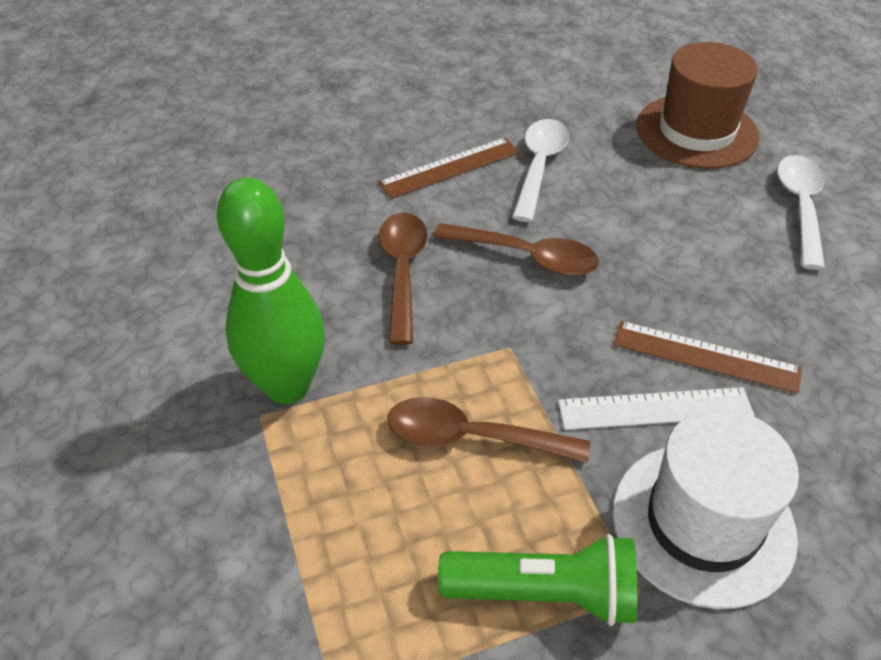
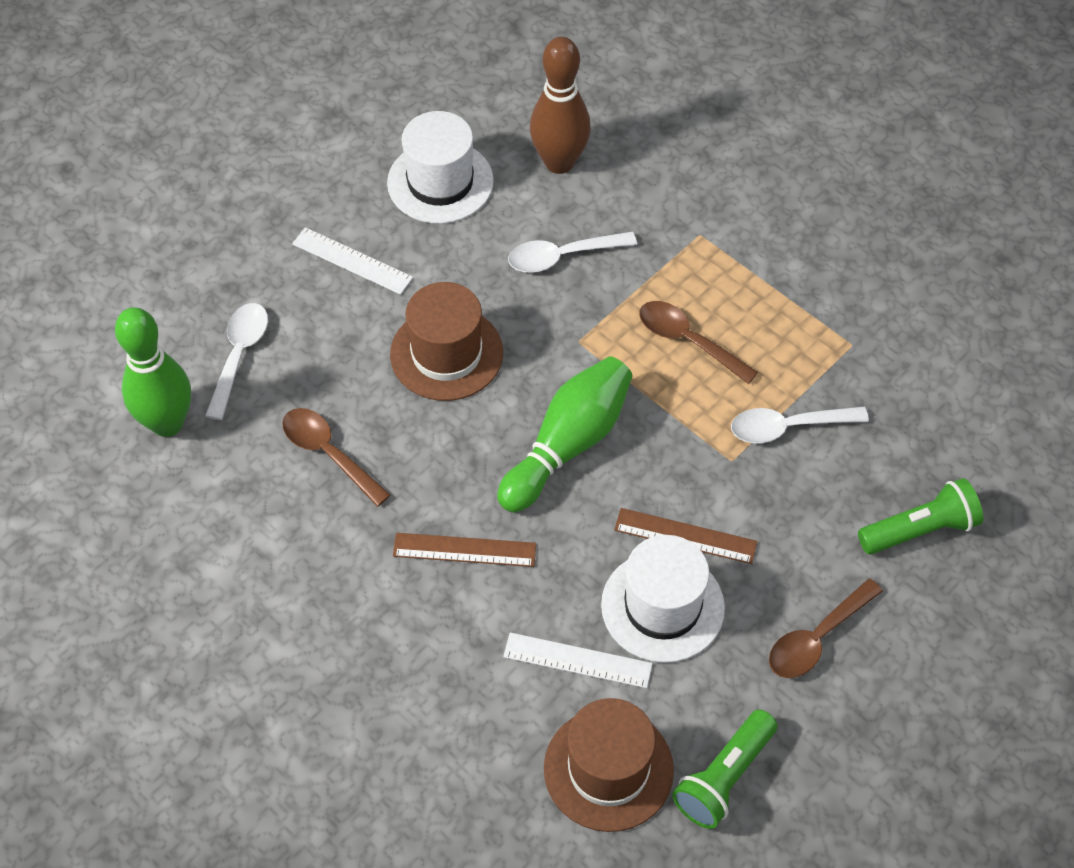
brown bowling pin: none = 0 -> [530,37,591,174] = 1
brown hat: [636,42,759,169] = 1 -> [390,282,503,401] [544,698,674,832] = 2
green bowling pin: [217,177,325,404] = 1 -> [115,307,191,437] [497,356,633,512] = 2
green flashlight: [438,534,637,626] = 1 -> [672,709,777,829] [858,478,983,555] = 2
white hat: [612,409,799,609] = 1 -> [387,111,494,224] [601,535,725,663] = 2
white ruler: [558,387,755,430] = 1 -> [292,227,413,295] [503,632,653,688] = 2
white spoon: [512,119,569,222] [777,155,825,270] = 2 -> [205,303,268,420] [508,232,637,273] [731,406,869,443] = 3

